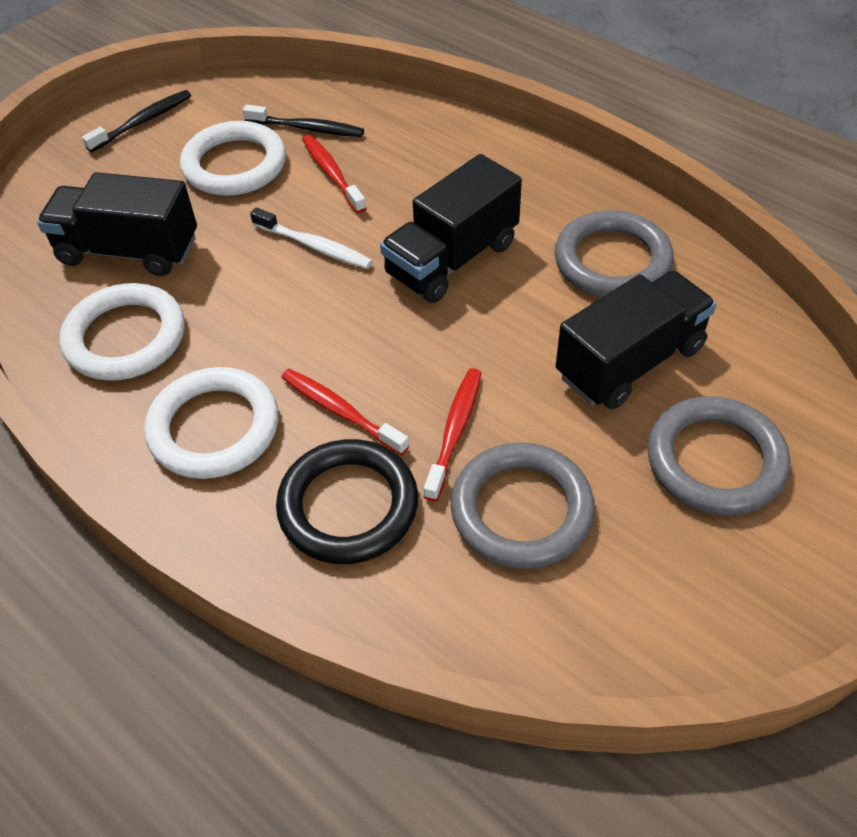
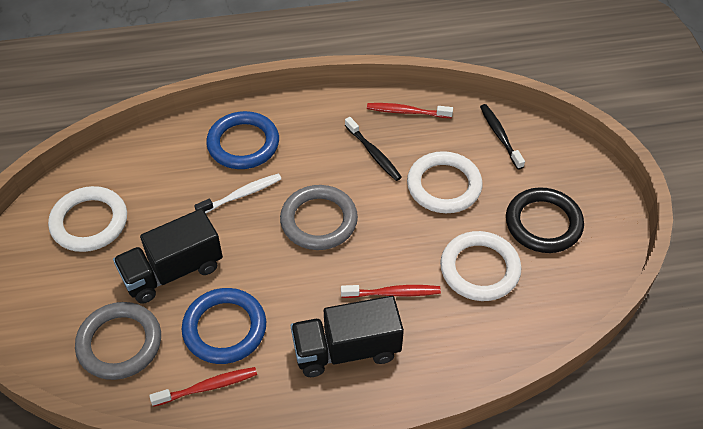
black truck: [37,172,197,276] [380,154,522,303] [556,271,716,410] = 3 -> [113,209,223,304] [291,296,404,377] = 2
blue ring: none = 0 -> [182,288,266,364] [206,111,279,169] = 2
grey ring: [450,442,595,569] [554,210,674,297] [647,396,790,516] = 3 -> [75,302,161,380] [280,185,358,250] = 2

